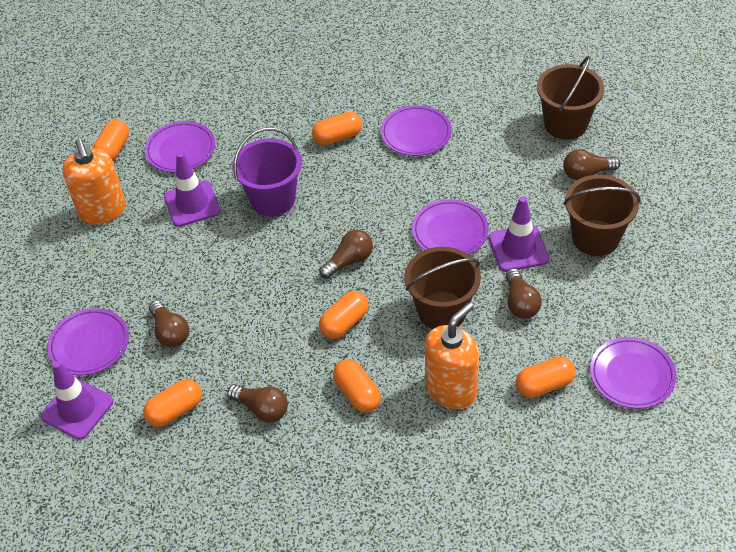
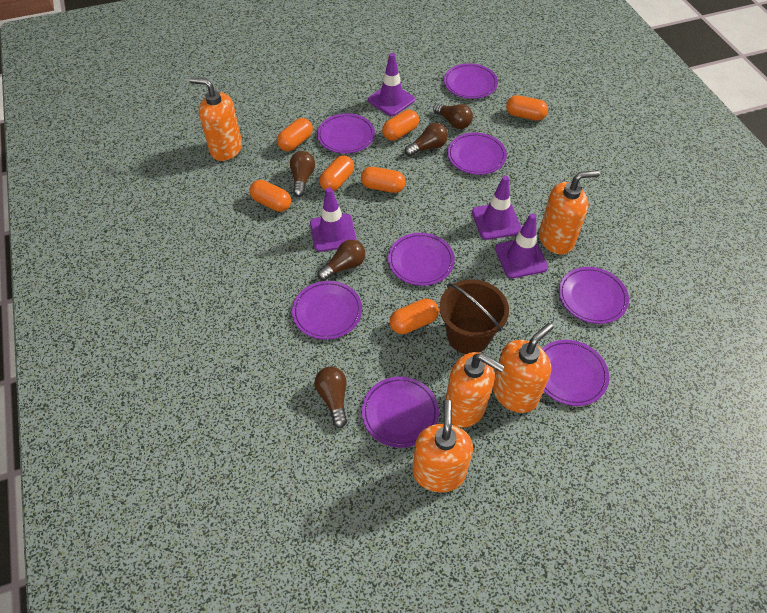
brown bucket: [404,247,481,330] [537,56,604,140] [564,175,641,256] = 3 -> [439,279,509,354] = 1
orange capsule: [93,120,129,161] [143,379,202,427] [312,112,362,146] [319,291,369,339] [333,359,381,412] [516,356,576,398] = 6 -> [250,180,291,212] [277,118,313,151] [319,155,354,191] [361,167,406,193] [382,110,419,141] [390,298,439,334] [506,95,548,121] = 7
orange soap dispenser: [62,139,126,225] [425,302,479,409] = 2 -> [190,77,242,161] [413,400,473,492] [446,352,505,428] [492,323,553,413] [539,170,600,254] = 5
purple bucket: [232,127,302,217] = 1 -> none = 0
purple plate: [48,308,129,376] [145,121,215,173] [381,105,452,156] [412,199,489,255] [590,337,676,409] = 5 -> [292,281,362,340] [317,113,375,154] [362,377,439,448] [388,233,455,286] [444,63,498,99] [447,133,507,175] [542,340,609,406] [559,267,629,324] = 8
purple traffic cone: [41,361,113,440] [164,152,221,227] [489,196,549,272] = 3 -> [310,187,357,252] [368,53,415,116] [472,176,521,240] [495,213,548,278] = 4

